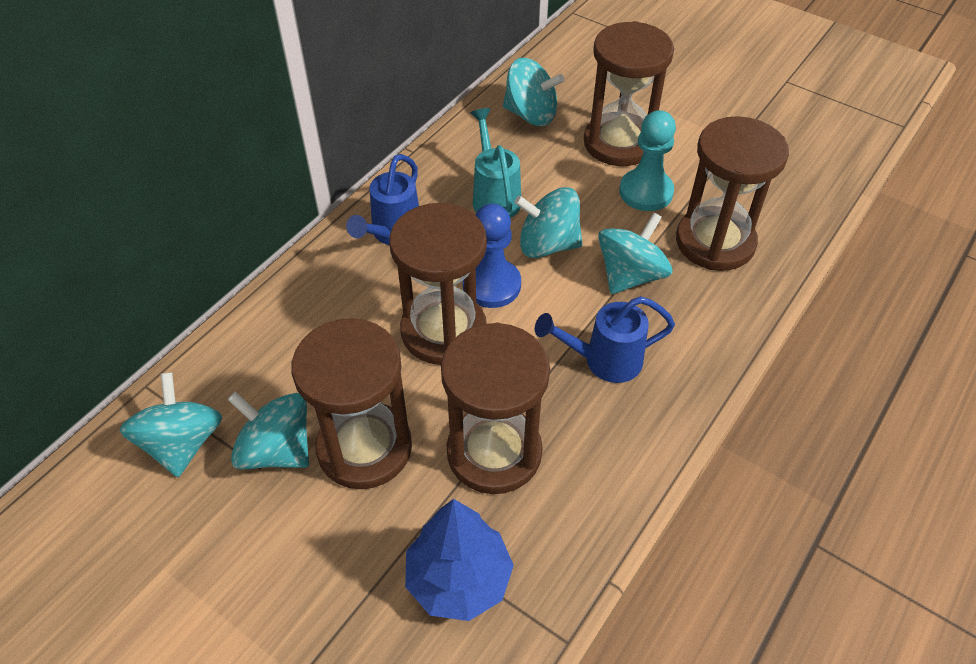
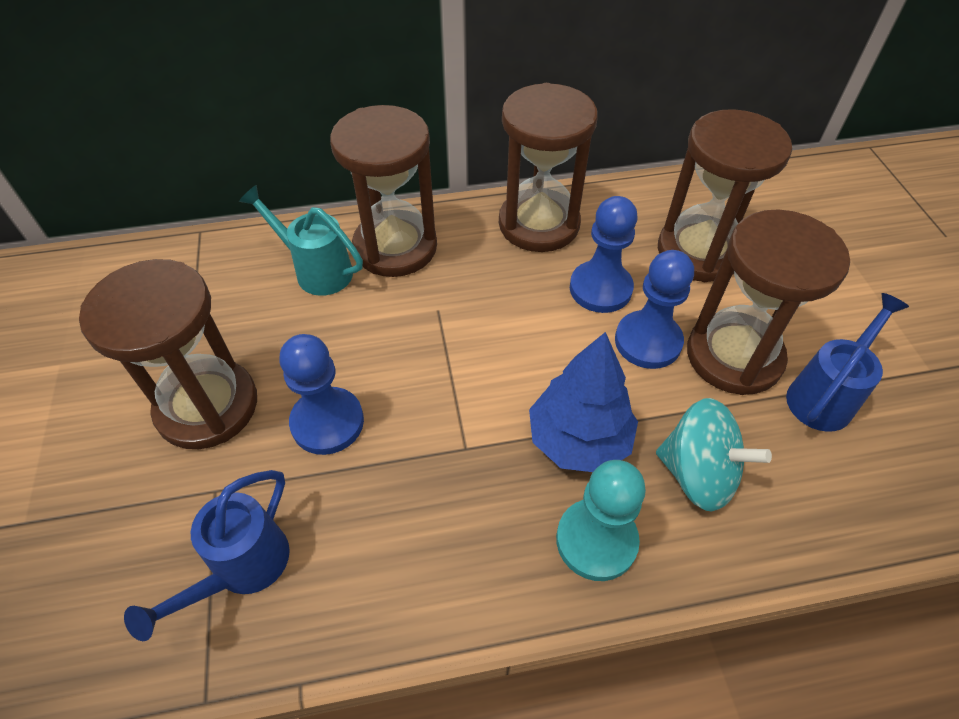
blue pawn: [463,204,521,308] = 1 -> [279,334,364,455] [570,196,638,313] [615,250,694,369] = 3
turquoise spinning top: [120,372,222,477] [227,391,309,469] [503,58,564,126] [514,187,582,258] [598,213,672,294] = 5 -> [656,398,772,511] = 1

